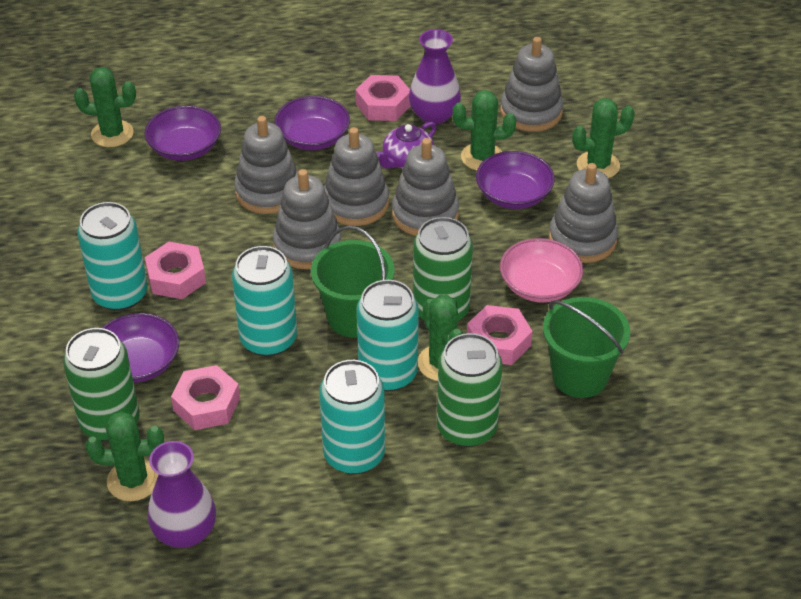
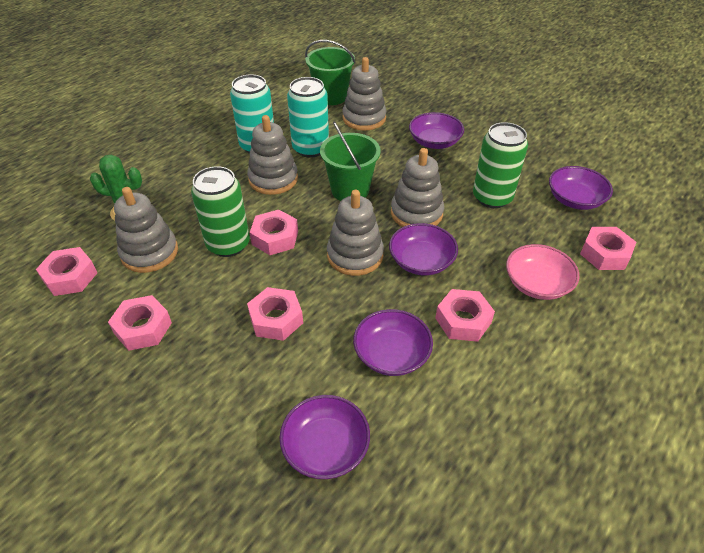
green cactus: [74,67,136,147] [85,412,164,501] [418,295,464,381] [453,90,516,170] [572,98,635,178] = 5 -> [90,155,142,221] = 1
green can: [63,328,140,441] [413,217,473,321] [437,333,502,447] = 3 -> [191,166,250,257] [473,122,528,208] = 2
grey stacking toy: [234,116,298,214] [273,169,341,269] [324,127,389,226] [392,138,459,236] [500,37,563,132] [549,163,618,263] = 6 -> [114,187,178,273] [247,115,298,195] [327,190,384,276] [342,57,386,131] [391,148,444,227] = 5
pink nut: [145,242,206,299] [171,365,240,430] [356,75,411,121] [467,305,532,365] = 4 -> [36,247,97,296] [108,295,172,351] [247,287,303,341] [249,210,298,255] [435,289,495,342] [580,227,636,270] = 6
purple bowl: [102,313,179,383] [145,106,221,161] [275,96,350,150] [476,151,555,209] = 4 -> [280,395,370,479] [353,309,433,376] [389,223,458,275] [409,112,464,149] [549,166,613,210] = 5
purple teapot: [376,122,437,169] = 1 -> none = 0
purple vase: [148,441,216,548] [409,29,461,125] = 2 -> none = 0
turquoise can: [77,202,148,311] [232,246,297,356] [319,360,385,474] [357,280,419,392] = 4 -> [230,74,274,154] [287,77,329,158] = 2

